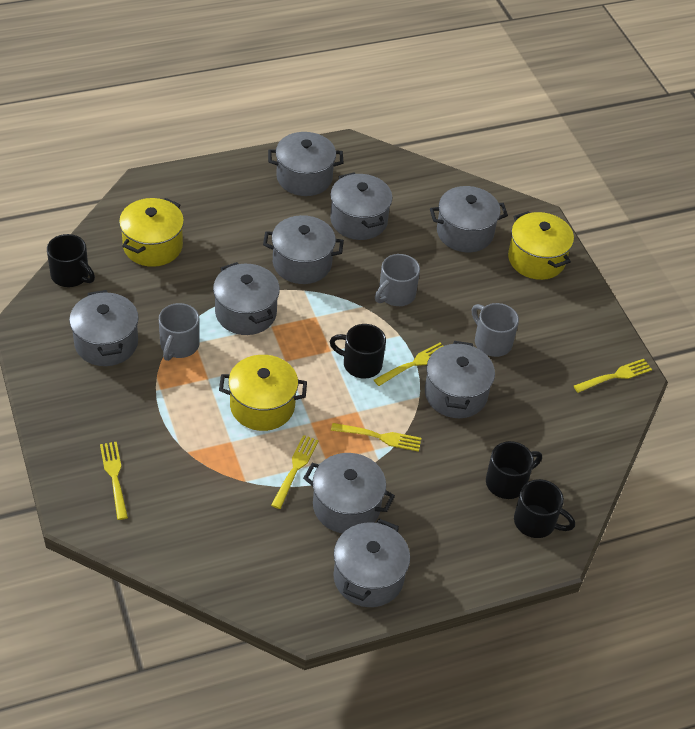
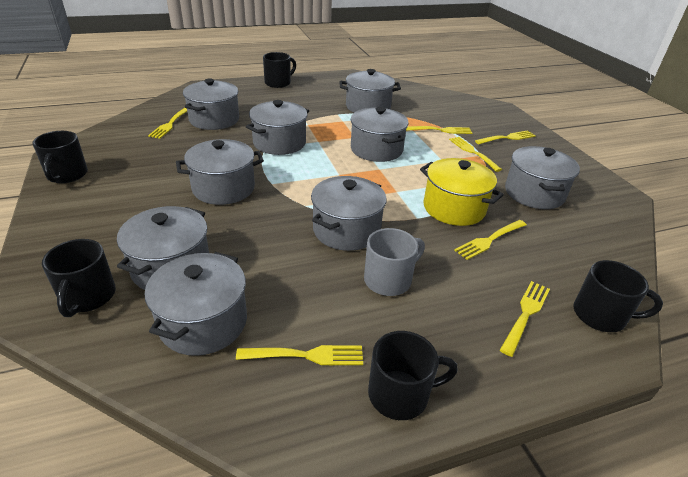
black mug: [47,234,95,287] [330,324,386,379] [486,441,542,499] [514,479,575,538] = 4 -> [32,131,88,183] [42,239,116,317] [263,52,296,88] [368,331,458,420] [573,260,663,332] = 5
grey mug: [159,303,200,361] [375,254,420,306] [472,303,519,357] = 3 -> [364,228,425,296] = 1
yellow fork: [100,442,128,520] [271,435,319,509] [331,423,421,452] [374,343,443,386] [574,359,652,393] = 5 -> [148,108,187,139] [236,345,363,365] [406,126,472,134] [449,137,502,172] [454,220,527,260] [475,131,536,144] [500,281,550,357] = 7
yellow pot: [119,198,184,267] [219,355,307,431] [508,211,574,280] = 3 -> [420,158,504,226] = 1

